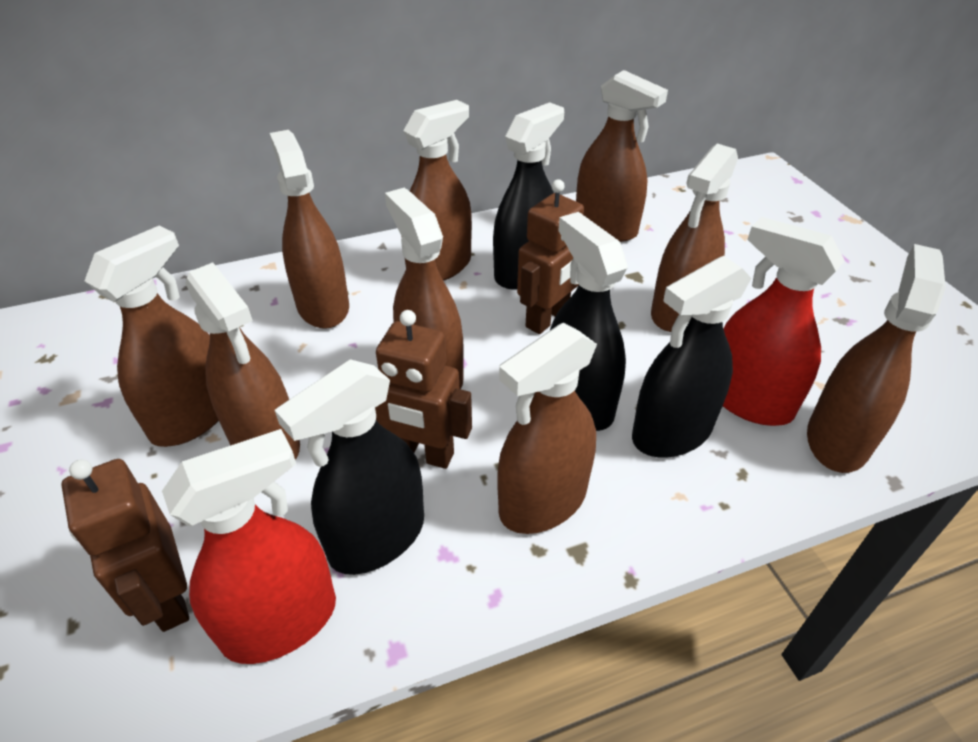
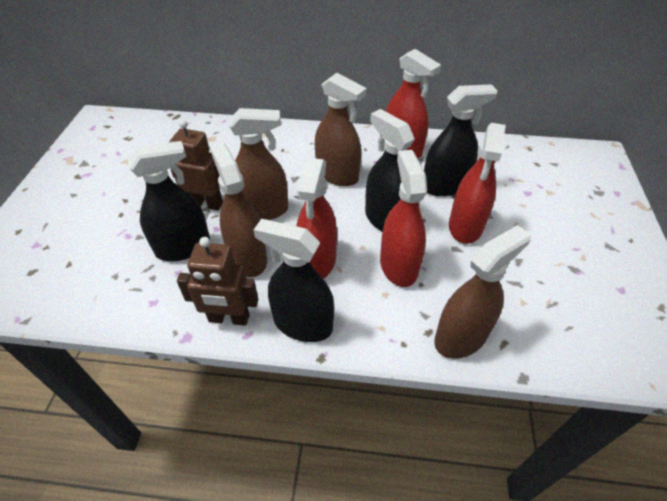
brown robot: [61,459,189,632] [375,310,472,469] [517,179,584,334] = 3 -> [169,120,223,211] [177,237,258,326] = 2
brown spray bottle: [85,225,219,447] [185,263,300,460] [270,130,349,329] [385,188,464,389] [403,100,472,281] [497,323,597,534] [576,70,668,242] [651,144,738,332] [807,244,946,473] = 9 -> [210,143,267,277] [229,108,288,220] [315,73,367,186] [434,225,531,359] = 4
red spray bottle: [162,429,336,664] [723,217,845,426] = 2 -> [296,158,337,279] [380,150,427,287] [386,49,441,159] [449,123,506,244] = 4

